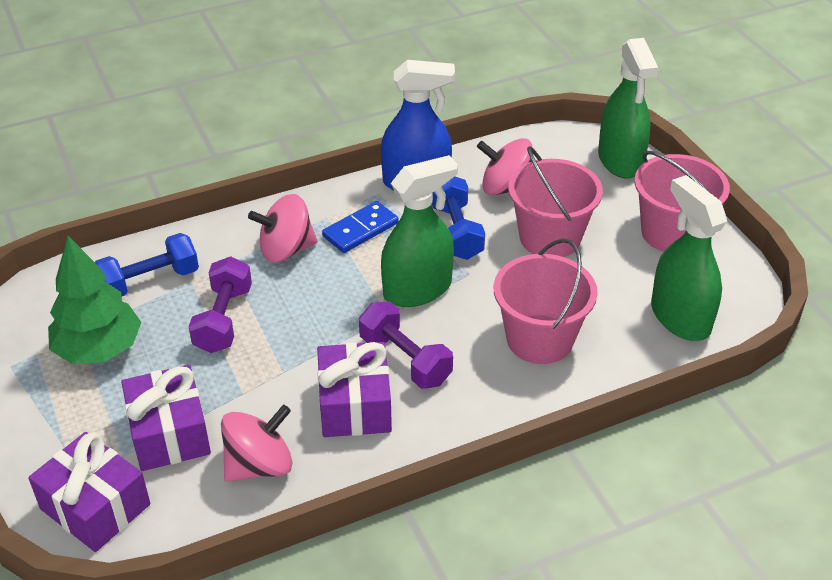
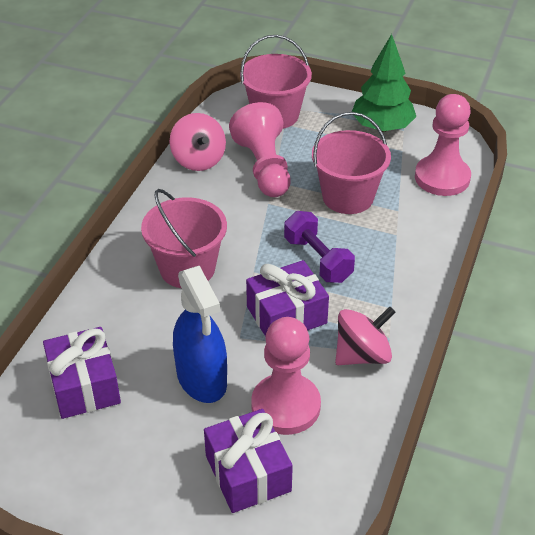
blue domino: [322,201,399,253] = 1 -> none = 0
blue dumbbell: [95,233,199,296] [432,176,485,260] = 2 -> none = 0
green spray bottle: [381,155,458,307] [598,38,658,178] [651,175,727,341] = 3 -> none = 0
pink pawn: none = 0 -> [229,102,291,197] [251,317,321,435] [415,94,471,196] = 3
pink spinning top: [221,405,293,482] [248,194,317,262] [477,138,533,195] = 3 -> [170,113,226,171] [335,306,395,365] = 2
purple dumbbell: [188,256,252,353] [359,301,453,389] = 2 -> [284,211,355,283] = 1

